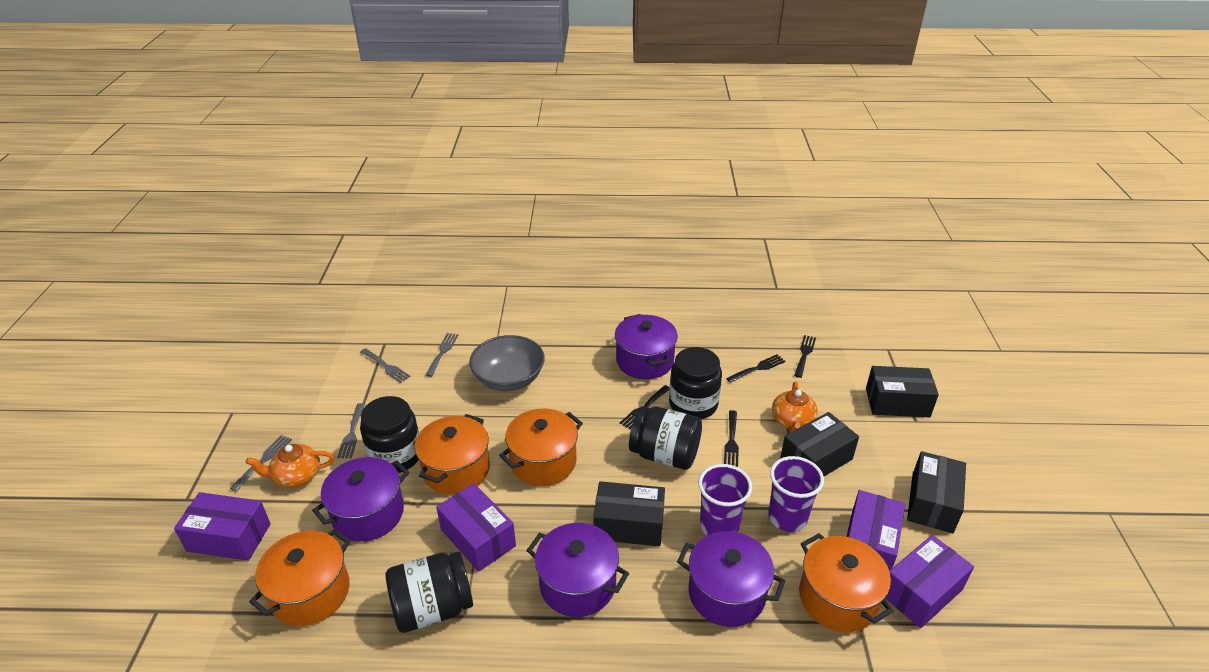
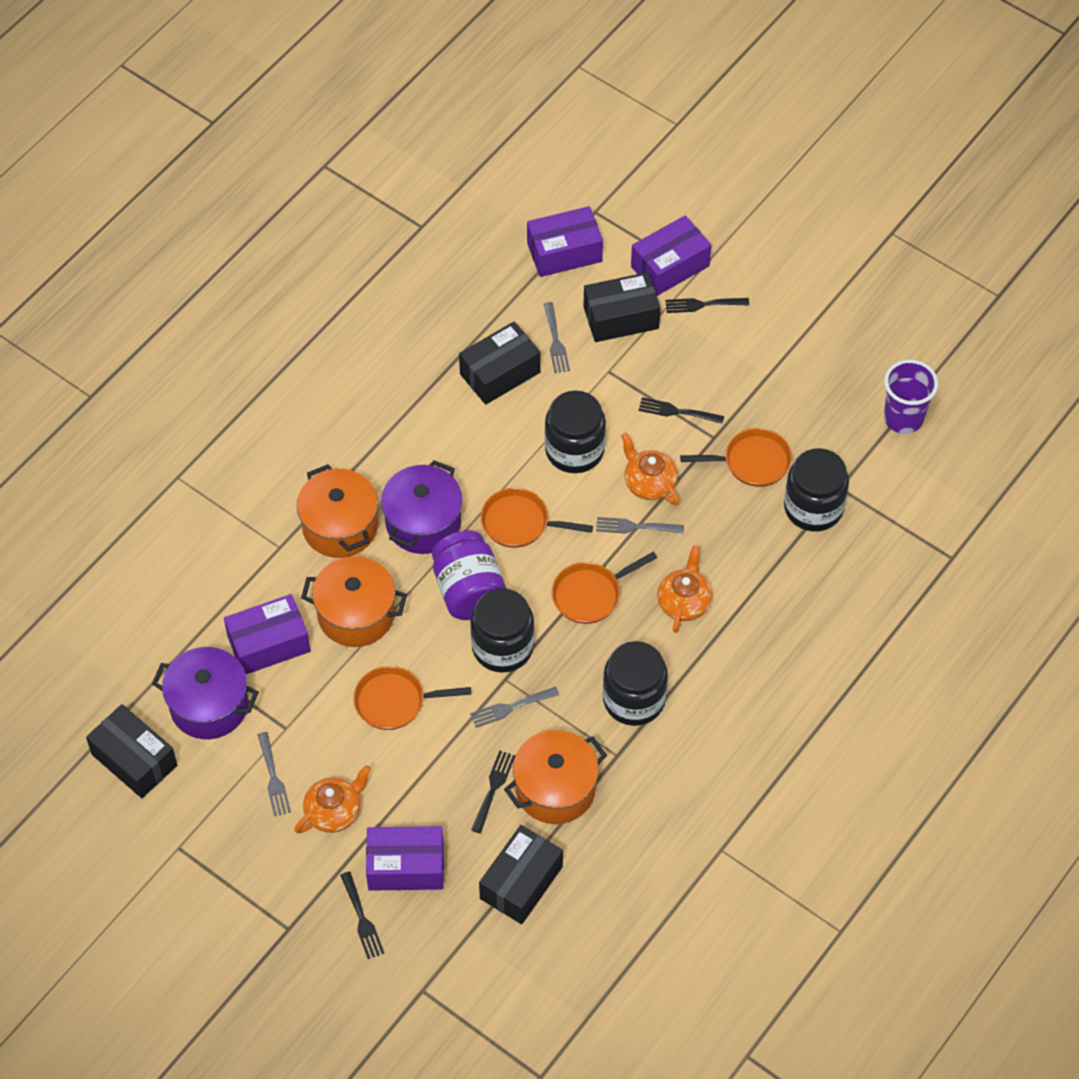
grey bowl: [469,335,545,391] = 1 -> none = 0
orange pan: none = 0 -> [353,666,471,730] [481,488,593,548] [551,552,657,624] [680,428,792,487] = 4
orange pot: [249,529,351,626] [415,414,490,495] [499,409,583,486] [799,533,894,632] = 4 -> [297,464,378,558] [301,556,407,647] [504,730,607,824] = 3
orange teapot: [246,444,335,488] [772,382,818,433] = 2 -> [294,765,371,833] [621,433,679,505] [657,545,712,633] = 3
purple cup: [698,464,752,535] [768,456,824,532] = 2 -> [884,360,938,434] = 1
purple jar: none = 0 -> [432,531,507,620] = 1
purple pot: [312,457,409,542] [526,523,629,617] [615,314,678,379] [677,531,785,627] = 4 -> [152,647,259,739] [381,460,463,554] = 2

